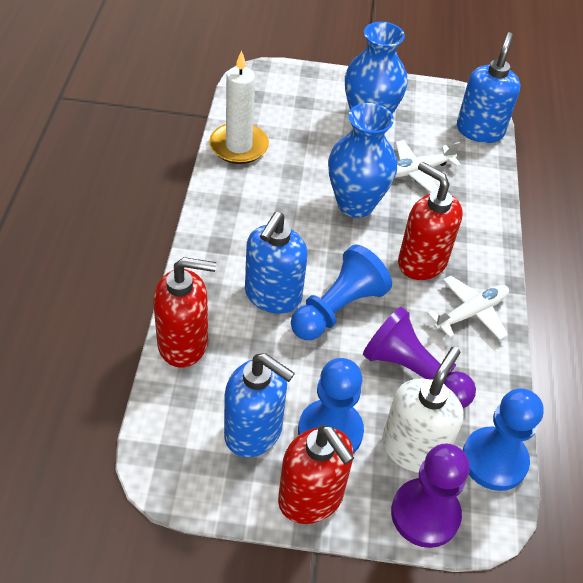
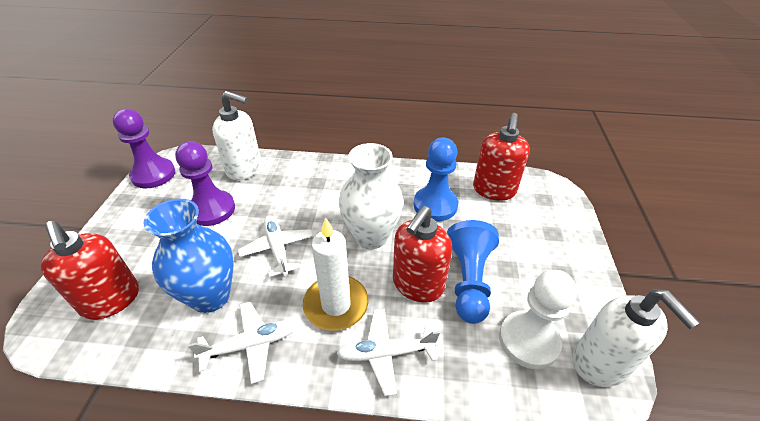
blue pawn: [291,244,392,340] [298,358,364,454] [463,388,544,491] = 3 -> [413,138,458,221] [447,220,499,324] = 2
blue soap dispenser: [224,353,295,458] [245,212,308,314] [457,32,520,143] = 3 -> none = 0
blue vase: [328,103,397,218] [345,22,407,114] = 2 -> [144,199,234,313] = 1
white pawn: none = 0 -> [499,270,577,369] = 1
white plane: [395,140,461,193] [427,275,509,340] = 2 -> [188,302,297,384] [238,216,313,277] [336,309,440,396] = 3
white soap dispenser: [382,347,463,473] = 1 -> [212,91,261,180] [572,289,700,387] = 2
white vase: none = 0 -> [339,143,403,249] = 1

